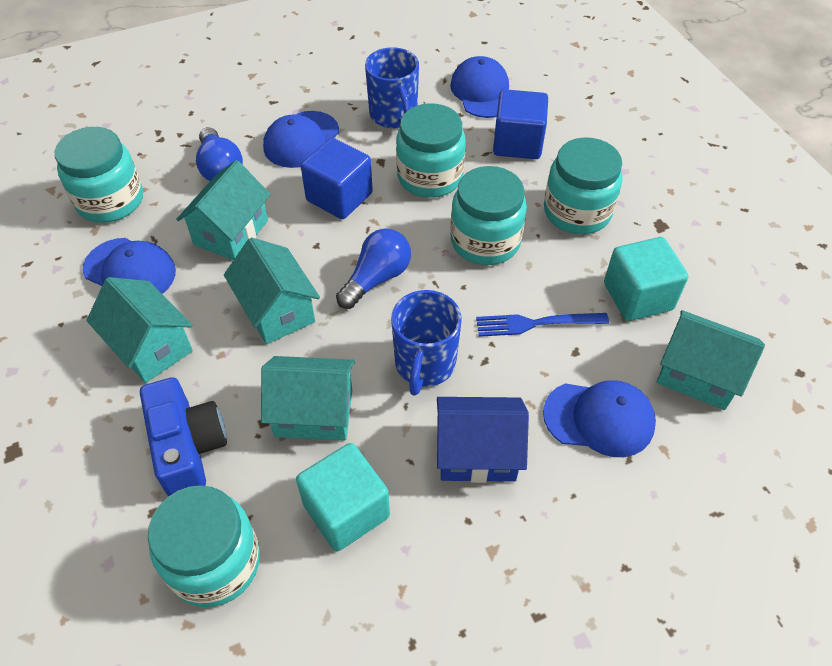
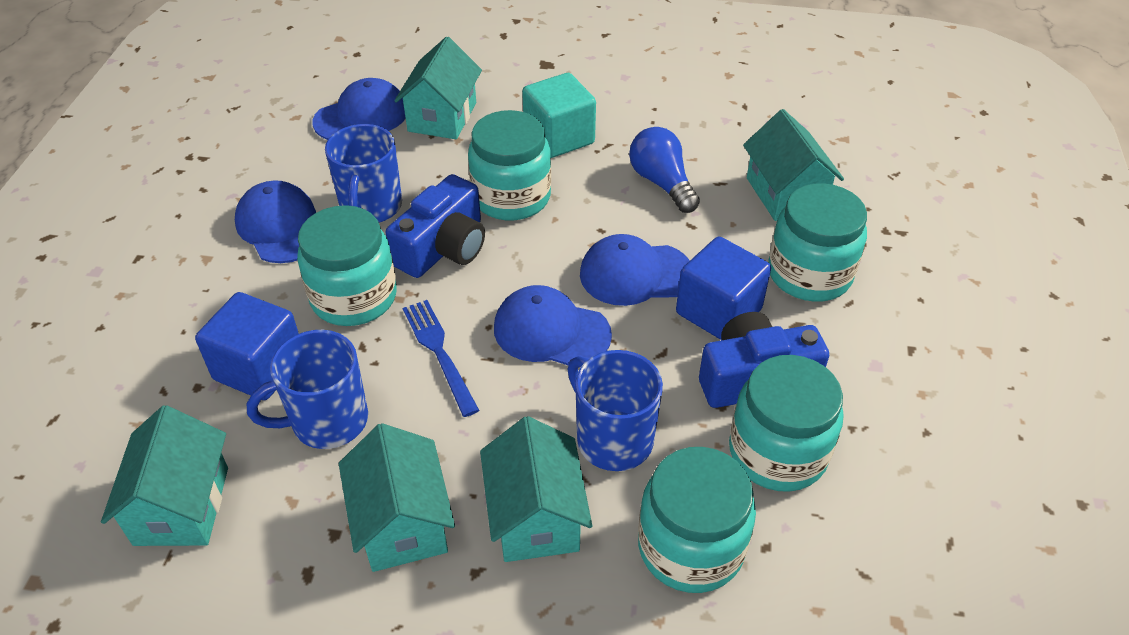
blue camera: [140,377,227,497] = 1 -> [386,174,485,278] [699,312,829,408] = 2
blue house: [437,397,529,483] = 1 -> none = 0
blue light bulb: [196,127,243,181] [336,228,411,309] = 2 -> [629,127,700,213] = 1
blue mug: [365,47,419,128] [391,290,462,396] = 2 -> [247,330,368,449] [325,124,402,223] [567,350,663,471] = 3
turquoise cube: [296,443,390,551] [604,237,688,321] = 2 -> [522,73,596,158] = 1

